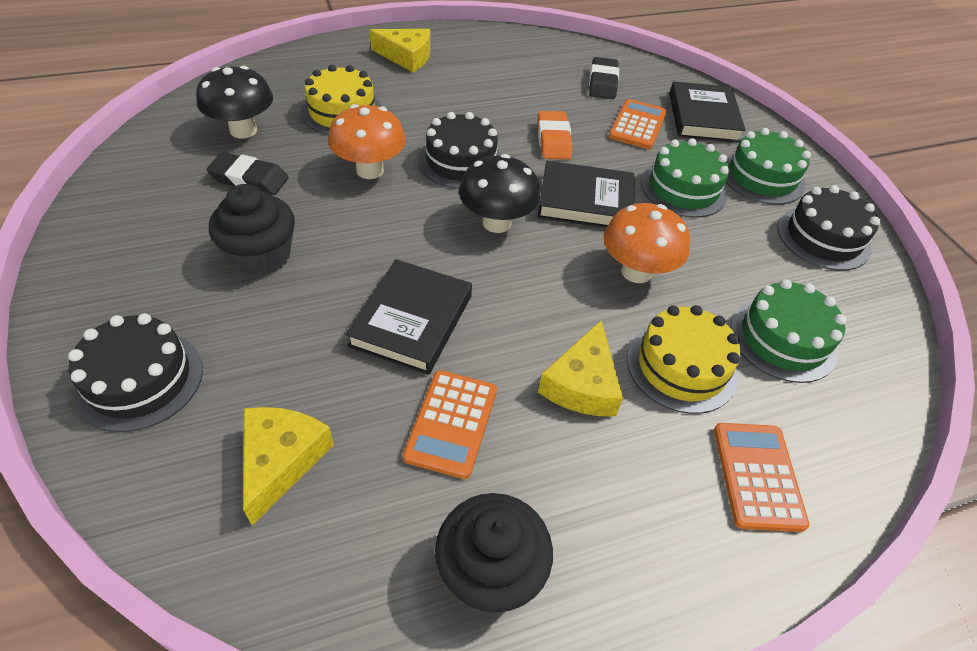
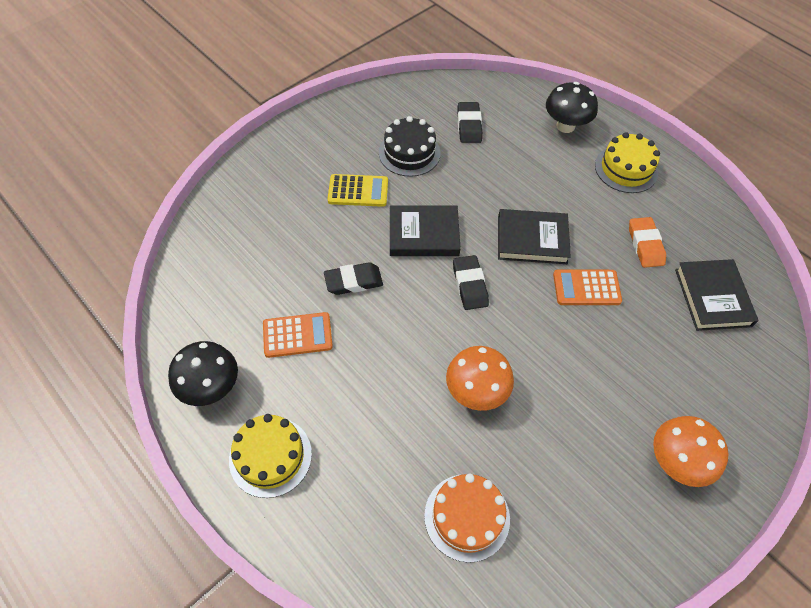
black cake: [68,313,203,432] [419,112,501,189] [777,185,880,271] = 3 -> [379,116,441,177] = 1
black cupcake: [209,184,295,276] [435,493,553,613] = 2 -> none = 0
black eraser: [206,152,289,195] [589,57,619,99] = 2 -> [324,262,383,295] [453,255,489,310] [457,102,482,143] = 3
green cake: [641,138,729,218] [726,128,811,205] [731,279,847,383] = 3 -> none = 0
orange cake: none = 0 -> [424,473,510,563] = 1
orange calculator: [403,370,497,479] [609,99,667,149] [714,423,809,532] = 3 -> [263,312,333,358] [553,270,622,305] = 2
yellow calculator: none = 0 -> [328,174,388,207] = 1
yellow cheese: [243,407,334,525] [370,29,430,72] [538,320,623,417] = 3 -> none = 0

